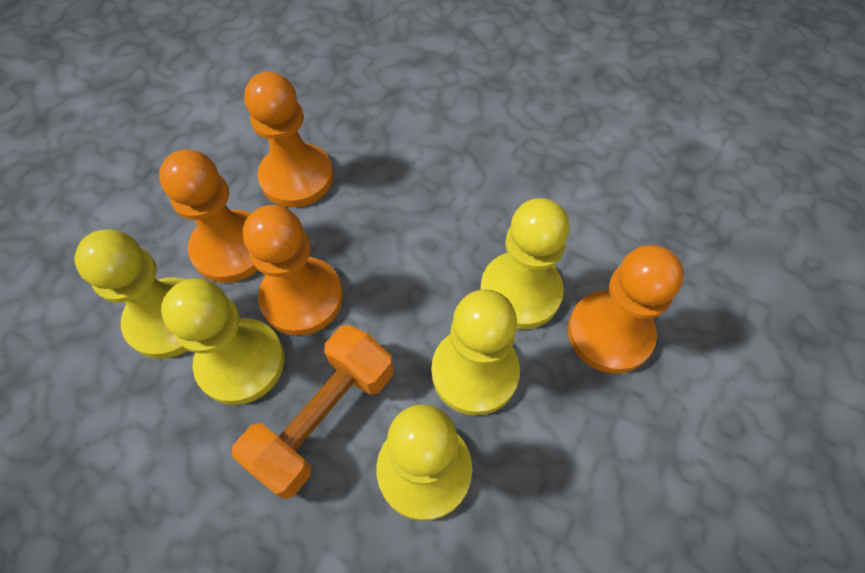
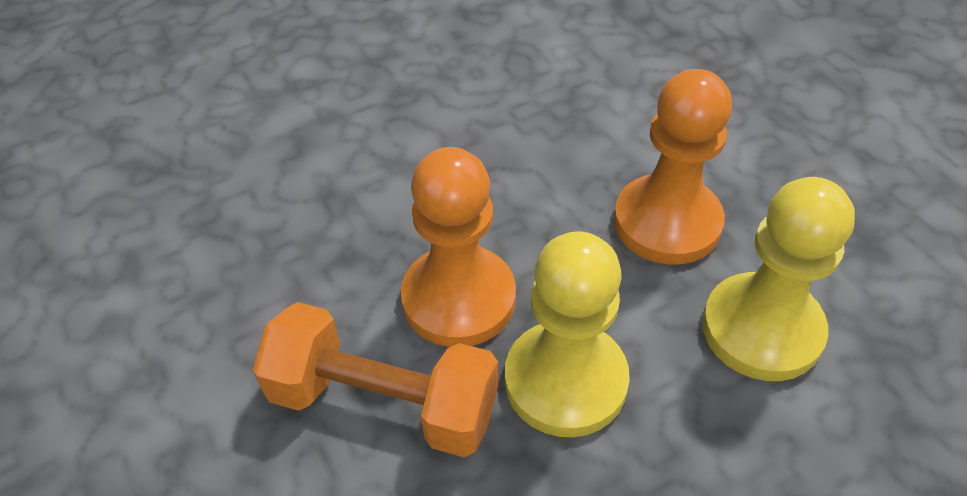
orange pawn: [159,149,258,283] [243,205,343,336] [244,72,333,207] [568,245,684,374] = 4 -> [401,147,516,347] [614,69,732,265] = 2
yellow pawn: [75,229,188,359] [161,278,284,405] [376,404,472,521] [431,289,520,415] [480,198,570,329] = 5 -> [505,231,630,437] [702,177,855,381] = 2

